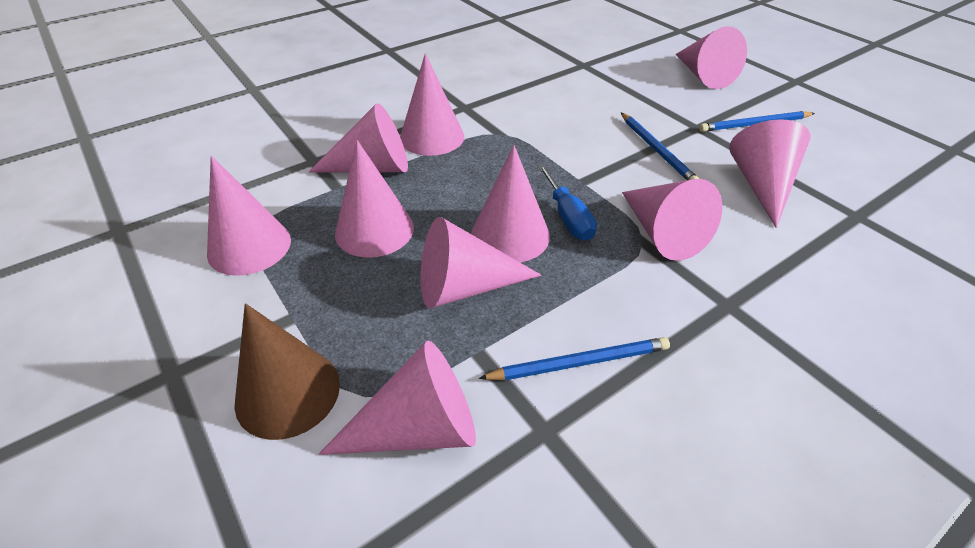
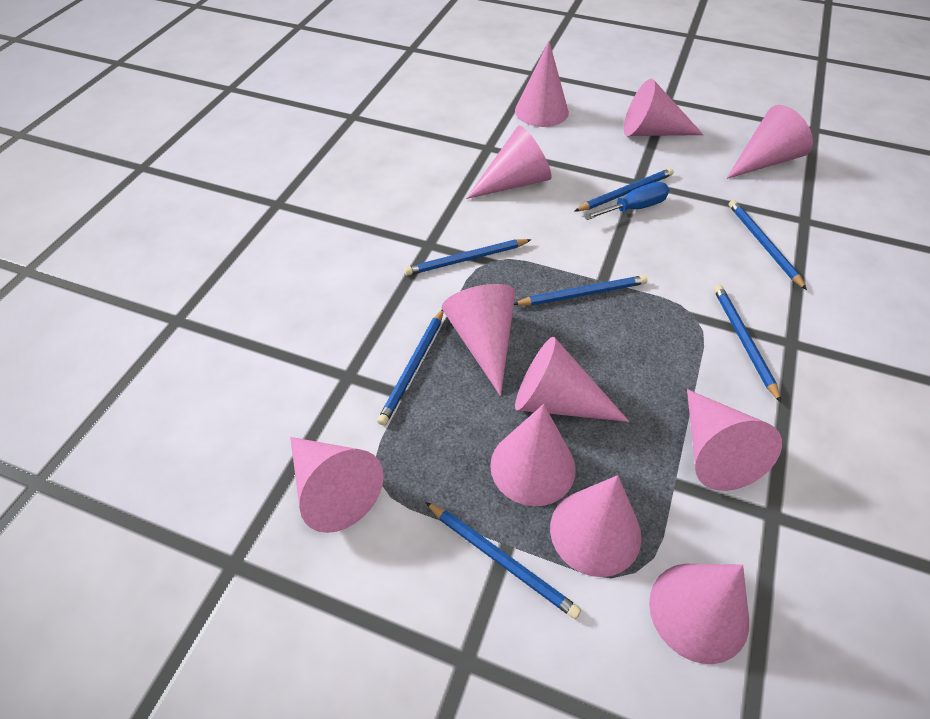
blue pencil: [479,337,670,380] [621,112,699,180] [699,111,815,132] = 3 -> [377,310,444,426] [404,239,532,276] [425,502,581,619] [514,275,647,306] [575,168,674,211] [714,285,781,403] [729,200,807,290] = 7
brown cone: [235,303,340,440] = 1 -> none = 0
pink cone: [207,156,291,276] [309,103,408,173] [319,341,476,455] [335,140,414,258] [400,53,464,156] [420,217,542,308] [471,145,550,262] [622,179,722,261] [675,26,747,89] [729,119,810,228] = 10 -> [290,437,384,533] [442,284,515,396] [466,125,552,199] [490,404,576,506] [515,41,569,127] [515,337,629,422] [550,475,642,577] [624,79,704,136] [649,564,749,664] [687,389,782,491] [726,105,813,179] = 11

